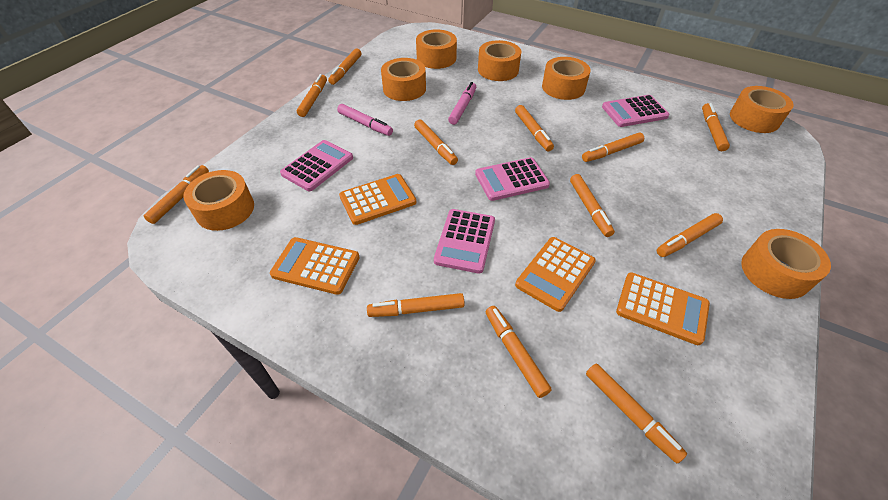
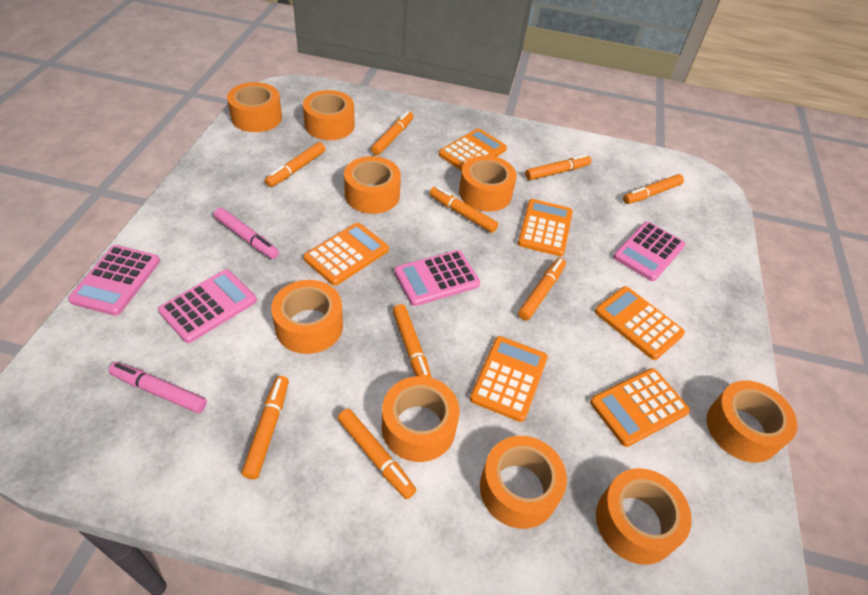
orange calculator: [270,237,360,295] [339,174,416,225] [515,237,596,312] [616,272,710,345] = 4 -> [304,223,389,286] [439,128,507,171] [470,336,548,422] [518,199,573,256] [590,368,690,447] [595,286,685,360] = 6
orange marker: [144,165,209,224] [297,74,327,117] [328,48,361,85] [367,293,465,317] [414,119,458,165] [485,306,552,398] [515,105,554,151] [570,174,615,237] [582,133,644,162] [586,364,687,463] [657,213,723,257] [702,103,730,151] = 12 -> [242,376,289,479] [265,142,325,187] [338,409,416,499] [371,111,414,155] [392,304,432,378] [429,186,498,233] [518,258,566,320] [525,154,591,180] [623,174,684,204] = 9
orange tape: [183,170,254,231] [381,58,426,101] [416,29,457,69] [478,40,522,81] [542,57,591,100] [730,86,793,133] [741,229,831,299] = 7 -> [227,82,282,132] [271,280,343,354] [303,90,355,140] [344,156,401,214] [382,376,460,462] [459,155,517,211] [480,436,567,529] [596,468,692,565] [707,381,797,463] = 9

